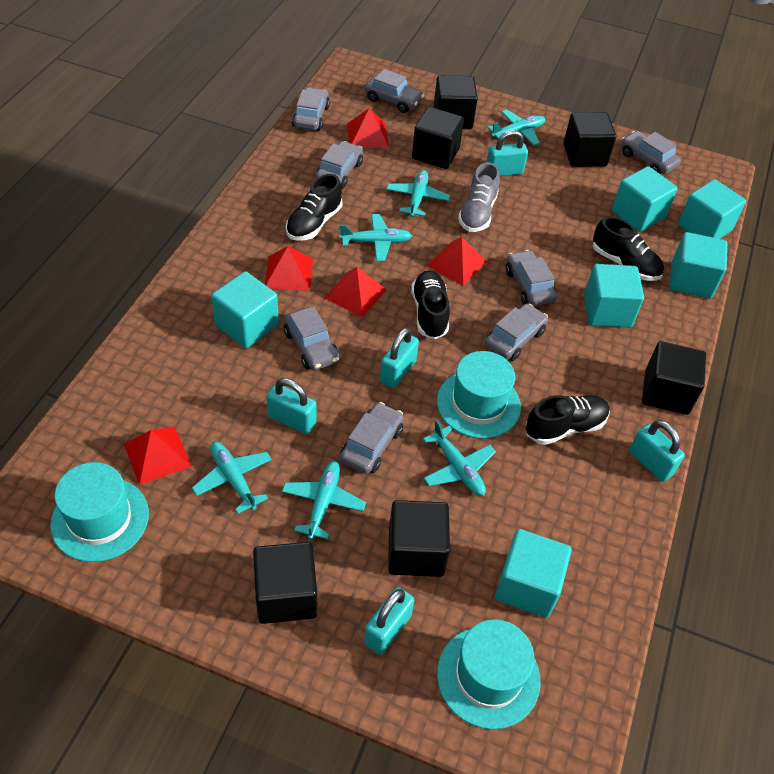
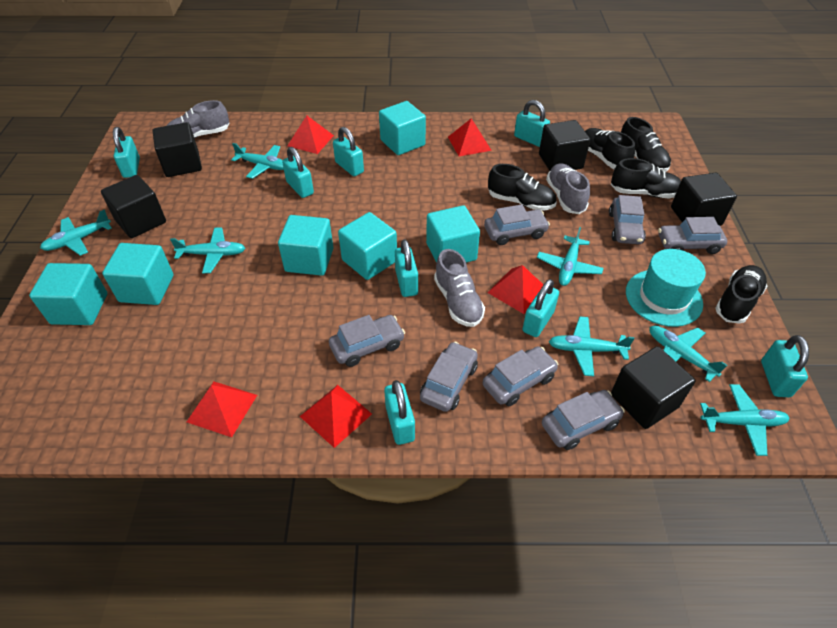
black cube: [253,542,317,624] [388,500,450,577] [412,107,464,169] [434,75,478,129] [563,112,616,167] [642,341,706,415] = 6 -> [101,175,166,238] [153,122,202,177] [539,120,590,171] [611,346,696,429] [671,173,737,226] = 5
black shoe: [286,174,342,241] [411,271,450,339] [526,395,610,445] [593,216,664,281] = 4 -> [488,164,557,211] [585,128,635,169] [611,158,681,199] [621,117,671,172] [715,265,767,324] = 5
grey car: [284,306,339,370] [292,87,330,131] [315,141,363,189] [340,402,404,474] [365,69,424,113] [485,304,548,361] [505,250,557,307] [621,131,681,174] = 8 -> [329,315,405,367] [420,342,478,412] [483,346,558,406] [484,204,550,245] [542,390,625,450] [609,195,646,244] [658,217,727,254] = 7
grey shoe: [458,162,500,232] = 1 -> [167,100,229,138] [434,249,485,327] [546,163,590,214] = 3
turquoise hat: [50,462,149,562] [437,351,521,439] [437,619,541,730] = 3 -> [626,249,706,327] = 1
turquoise padlock: [267,378,317,434] [364,587,414,655] [380,327,419,388] [487,130,528,176] [629,420,685,482] = 5 -> [113,127,140,178] [282,147,314,198] [333,127,364,176] [384,380,415,445] [395,239,418,297] [514,100,550,147] [523,279,559,337] [761,335,809,397] = 8
turquoise plane: [192,442,272,514] [282,461,366,540] [339,214,412,261] [386,170,450,217] [423,420,496,496] [487,110,545,146] = 6 -> [40,209,111,256] [170,228,245,273] [231,143,284,179] [537,227,603,286] [549,316,635,376] [649,326,727,382] [700,384,790,456] = 7

